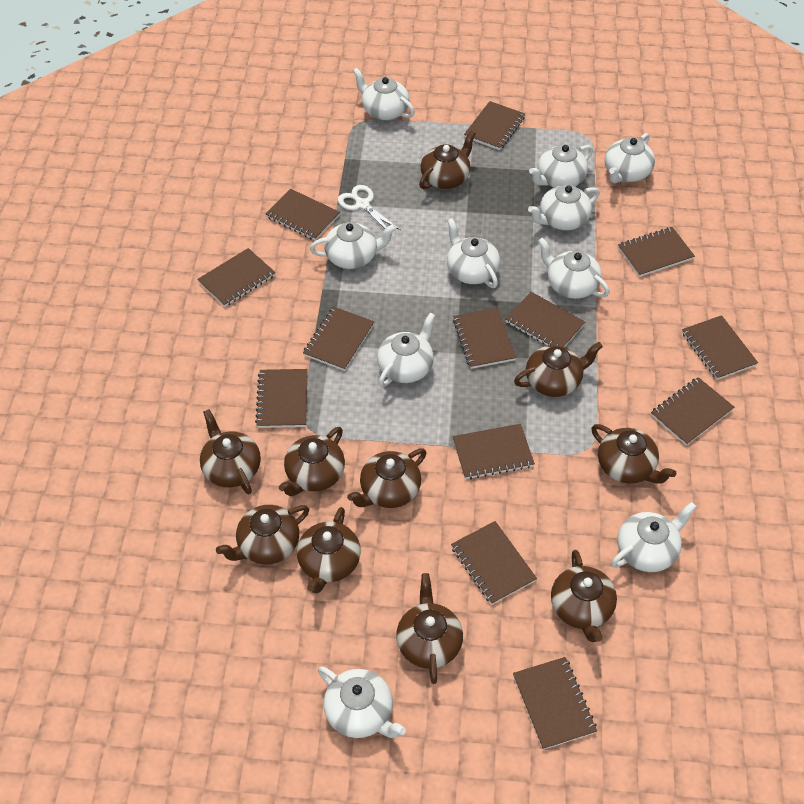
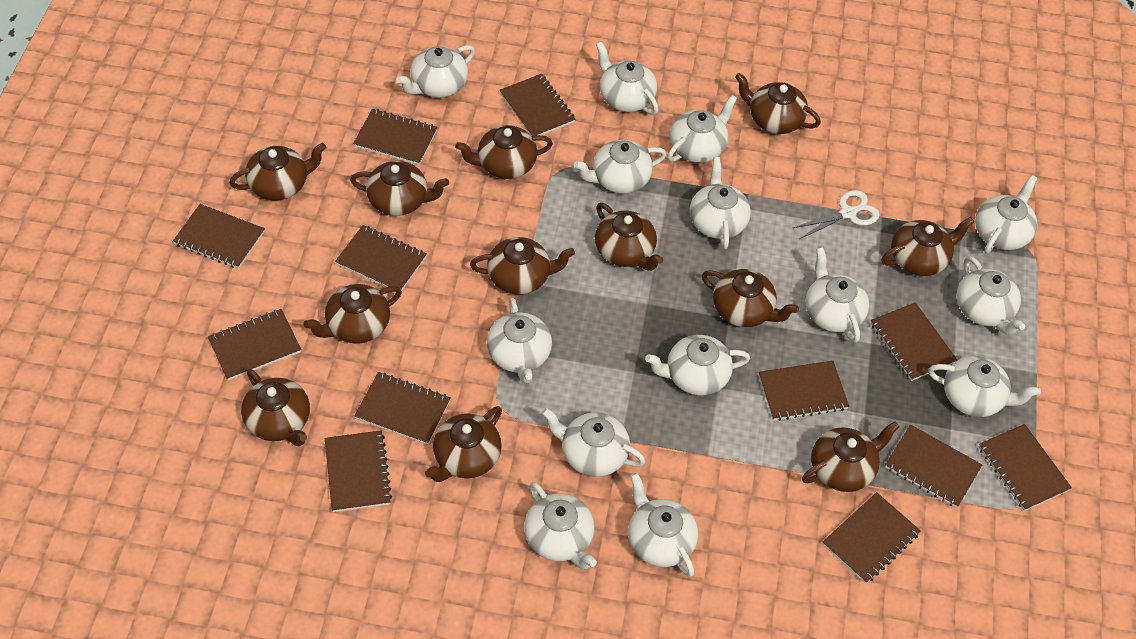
brown notebook: [197,248,275,307] [255,369,308,428] [266,189,340,241] [303,307,374,371] [451,521,537,605] [453,308,516,369] [453,424,535,479] [464,101,525,150] [505,292,585,347] [513,657,597,750] [618,227,695,277] [651,377,734,446] [682,315,758,380] = 13 -> [173,204,265,269] [208,309,301,380] [325,430,392,512] [335,225,427,291] [353,109,438,165] [354,372,451,445] [500,74,575,136] [759,361,849,421] [822,492,921,584] [871,302,957,381] [885,425,982,508] [979,424,1072,511] = 12
brown teapot: [200,409,261,494] [216,505,309,565] [279,427,345,496] [297,507,361,593] [347,449,426,508] [396,573,463,684] [419,131,476,189] [514,342,603,397] [551,550,617,642] [591,424,676,484] = 10 -> [230,143,326,200] [241,369,310,446] [303,284,402,343] [350,161,449,216] [425,406,502,482] [455,125,553,179] [470,237,575,295] [595,203,663,271] [702,269,799,327] [735,73,821,134] [802,421,900,492] [881,217,974,276] = 12
white teapot: [310,222,396,269] [318,666,406,738] [353,68,415,120] [377,313,435,387] [447,218,500,288] [528,185,600,230] [529,144,593,187] [538,238,610,299] [605,133,655,183] [611,502,697,572] = 10 -> [396,45,475,98] [487,297,552,384] [524,482,597,569] [542,408,645,477] [574,140,667,194] [596,42,659,115] [628,473,698,577] [645,335,750,395] [667,95,737,163] [690,157,751,249] [805,247,869,343] [928,356,1041,417] [957,256,1025,335] [975,175,1038,254] = 14

